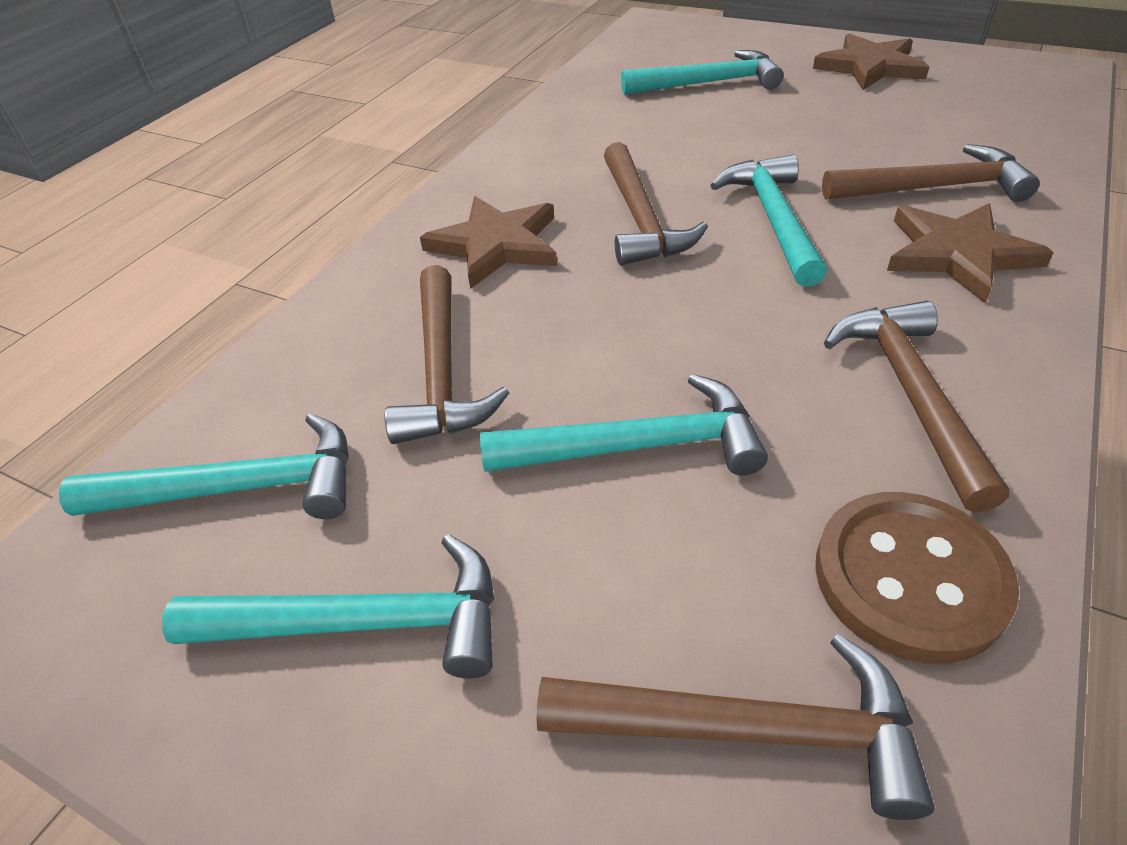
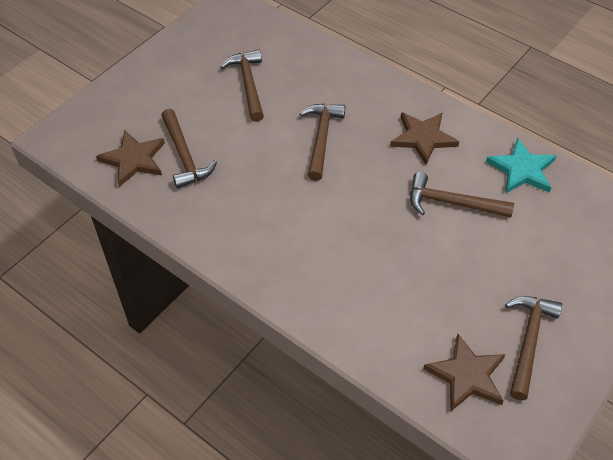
brown button: [815,492,1019,664] = 1 -> none = 0
turquoise hammer: [59,413,349,519] [162,534,494,678] [480,374,768,475] [621,50,783,95] [710,155,827,287] = 5 -> none = 0
turquoise star: none = 0 -> [486,138,556,193] = 1

